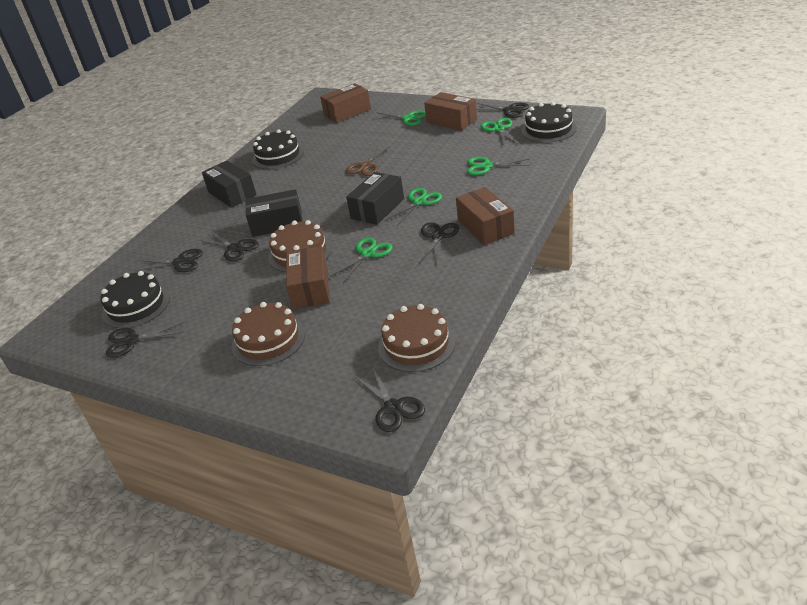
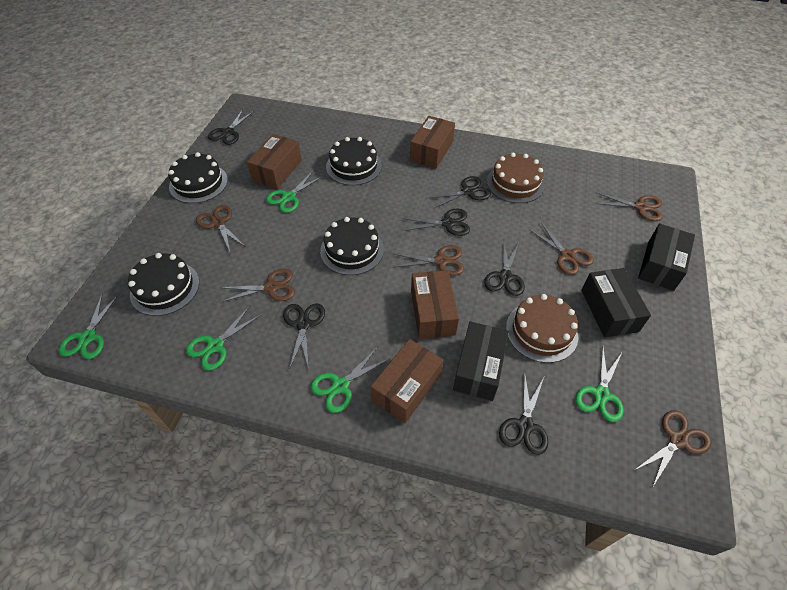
black cake: [101,271,170,328] [252,130,304,169] [521,102,577,142] = 3 -> [128,253,199,316] [168,152,228,203] [320,217,384,275] [326,137,382,185] = 4
brown cake: [232,302,305,366] [268,220,332,272] [378,304,456,372] = 3 -> [487,153,545,203] [506,294,578,363] = 2
brown scissors: [346,146,390,176] = 1 -> [196,205,246,251] [220,269,295,302] [393,245,464,276] [530,223,594,275] [596,193,663,221] [635,410,712,488] = 6

